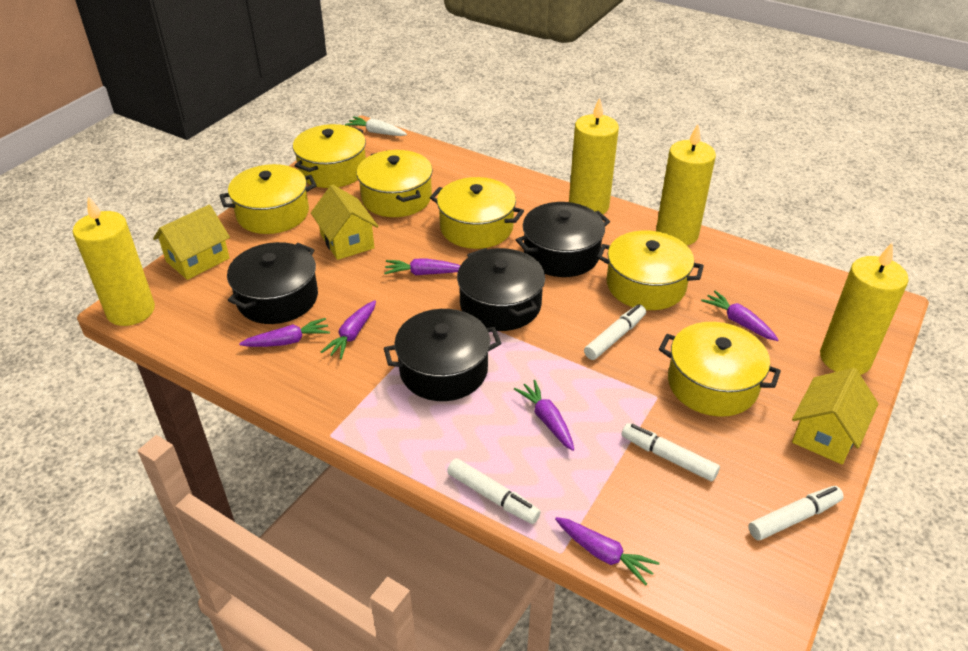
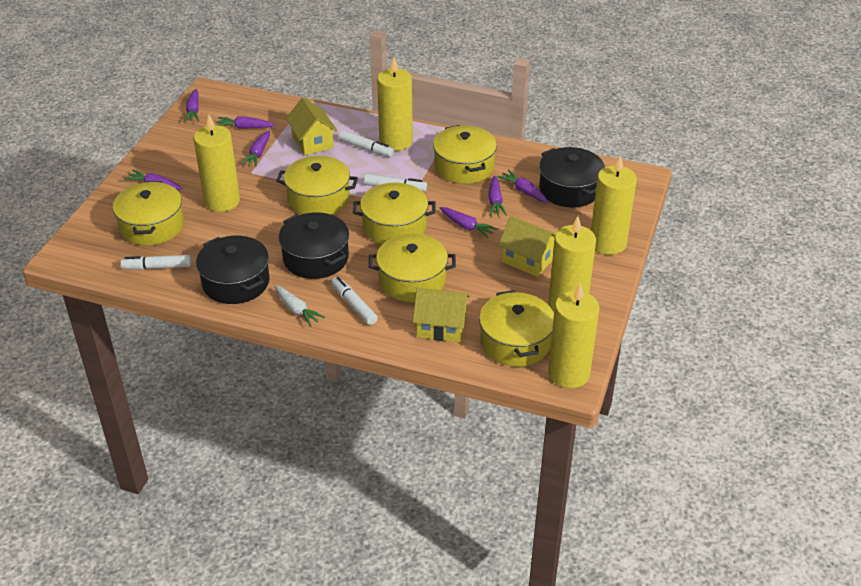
black pot: [227,242,318,324] [384,309,501,401] [457,248,545,331] [516,202,610,277] = 4 -> [196,236,270,304] [279,212,349,279] [539,147,605,207] = 3
purple carrot: [239,318,330,347] [321,300,376,359] [384,259,461,275] [514,380,574,451] [555,517,659,585] [701,291,779,341] = 6 -> [124,170,183,190] [183,89,199,122] [216,116,275,129] [241,131,270,167] [440,207,497,238] [488,176,507,216] [497,170,548,203] = 7
yellow candle: [73,196,155,326] [569,97,619,214] [656,124,716,245] [820,243,909,375] = 4 -> [194,114,240,212] [377,57,413,151] [548,216,596,312] [548,283,599,388] [591,155,637,255] = 5

